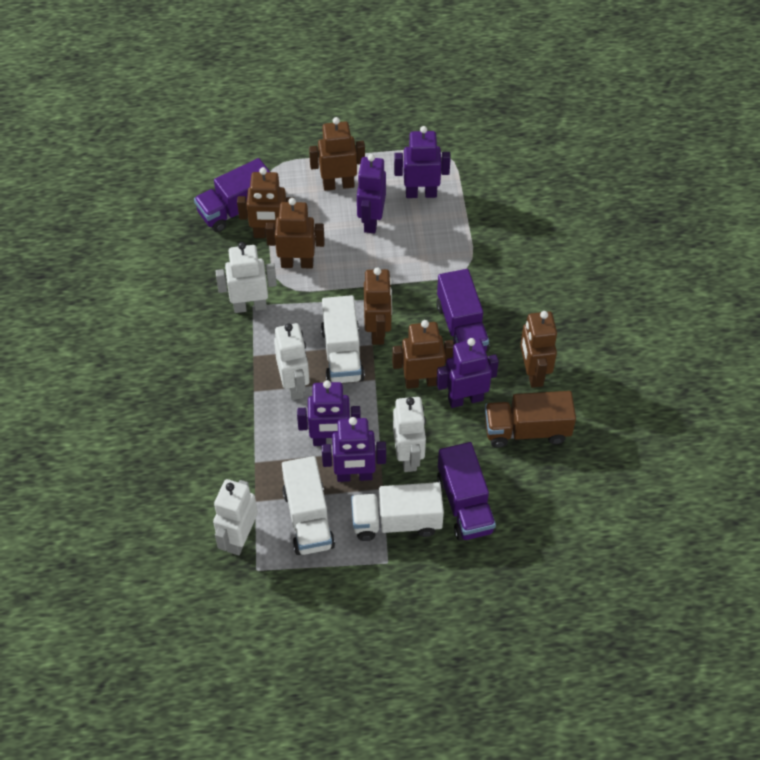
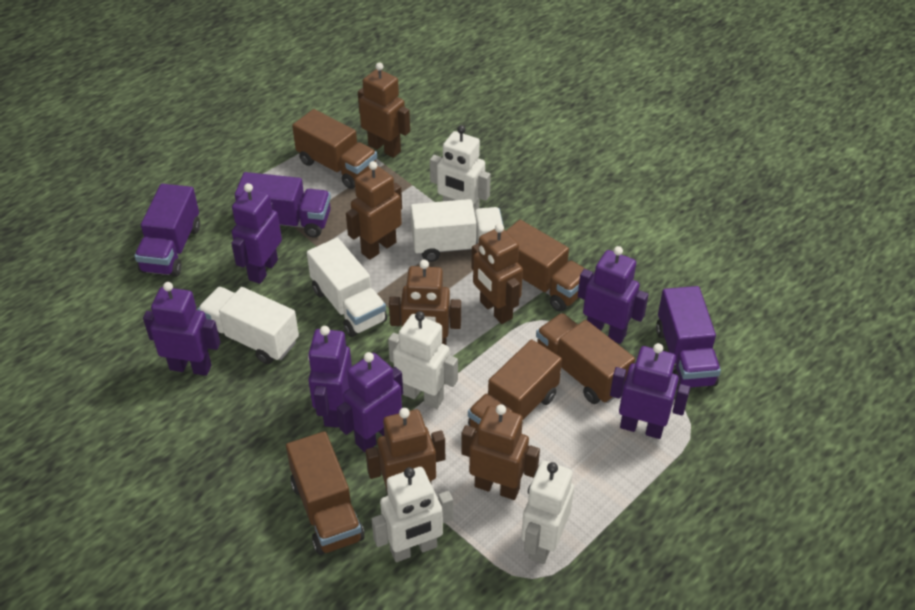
brown truck: [485,391,576,448] = 1 -> [286,431,364,555] [292,109,377,189] [468,340,562,431] [506,220,586,312] [536,313,635,404] = 5
purple robot: [297,380,361,446] [322,417,386,482] [357,154,386,233] [394,126,451,198] [436,338,499,408] = 5 -> [143,282,220,376] [231,183,282,284] [308,326,352,428] [337,352,403,452] [578,246,649,344] [610,343,690,439] = 6

